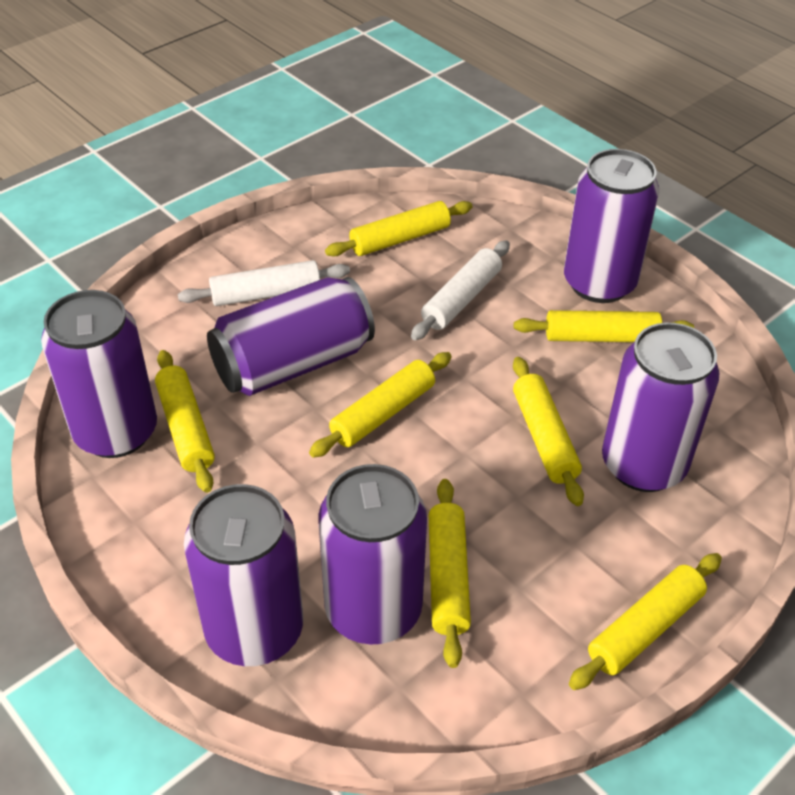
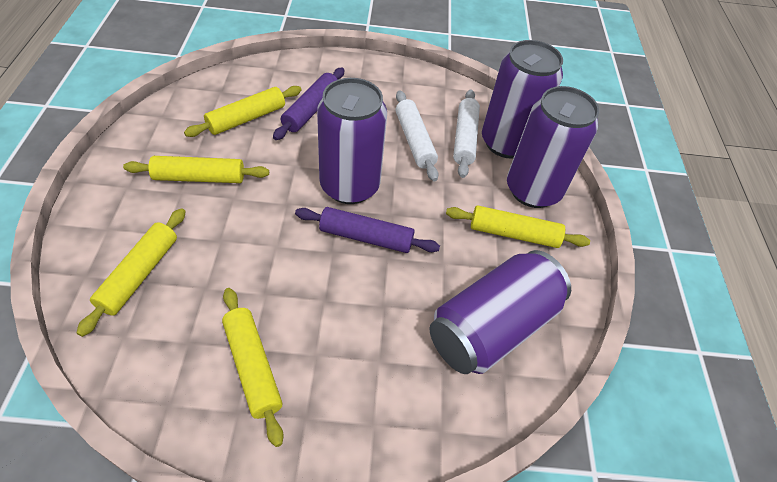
purple can: [41,290,157,458] [184,484,303,666] [207,277,375,396] [318,464,427,645] [564,149,659,303] [602,323,720,492] = 6 -> [317,78,387,204] [430,250,571,374] [482,40,563,159] [507,86,599,208] = 4
purple rolling pin: none = 0 -> [273,68,345,140] [295,207,440,253] = 2
yellow rolling pin: [155,350,215,493] [309,352,452,458] [325,201,472,256] [429,479,471,668] [513,357,584,506] [514,310,694,342] [569,553,722,690] = 7 -> [77,208,186,337] [123,156,269,183] [184,86,302,137] [222,288,284,447] [446,206,590,248] = 5

